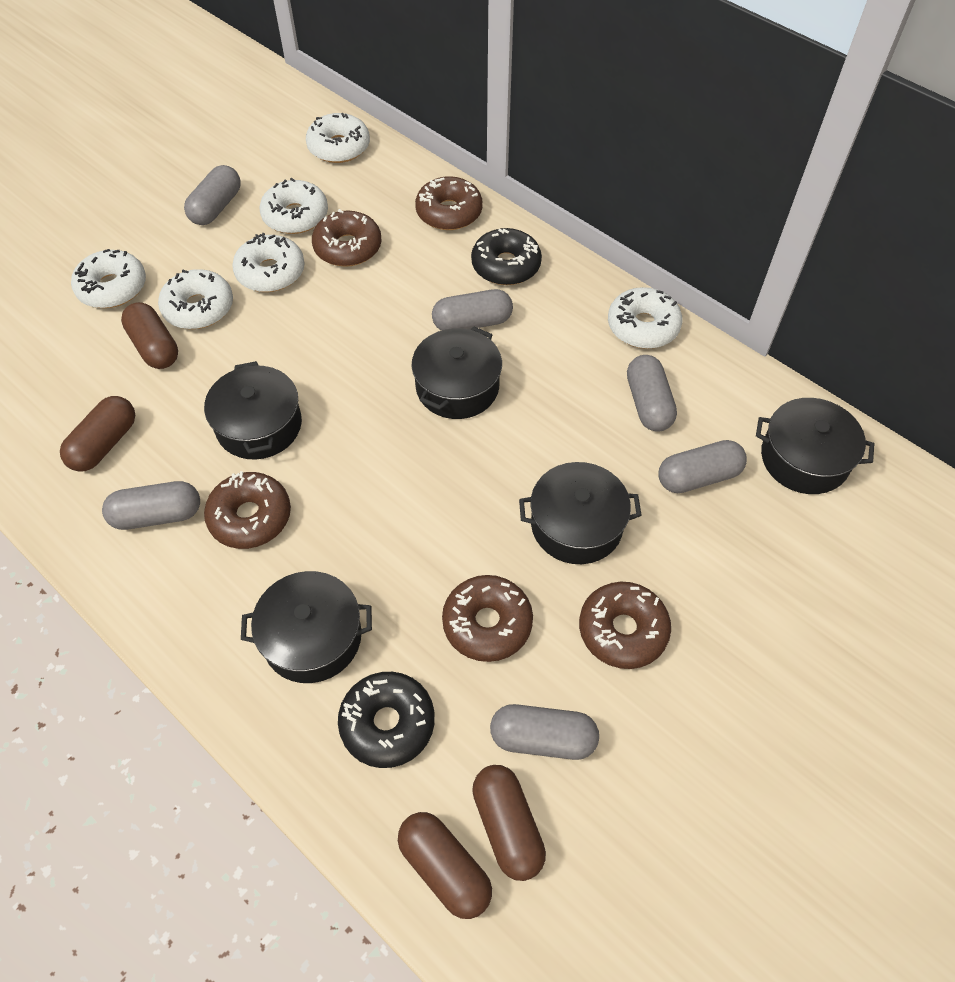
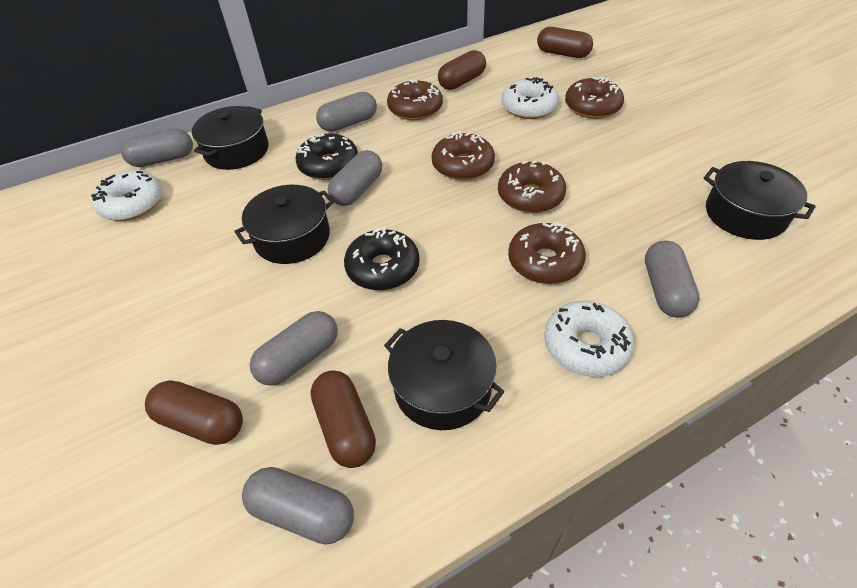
black pot: [204,361,302,459] [241,571,372,683] [412,326,502,419] [519,462,642,564] [756,398,874,494] = 5 -> [192,106,269,170] [234,185,335,264] [384,320,505,430] [703,161,816,240] = 4
white donut: [71,249,146,308] [158,269,233,329] [232,233,304,292] [260,178,328,234] [306,113,370,163] [608,287,682,349] = 6 -> [91,171,162,221] [502,77,559,119] [544,301,634,377] = 3

